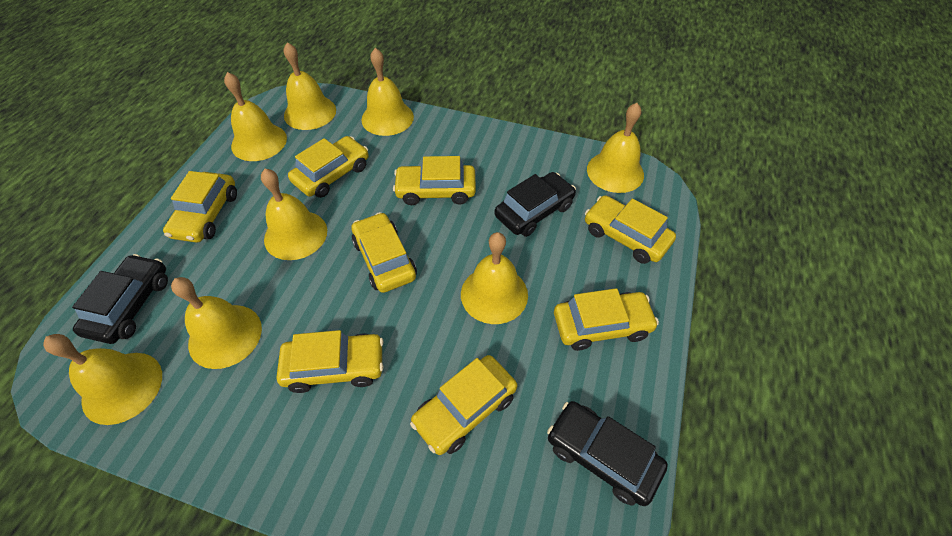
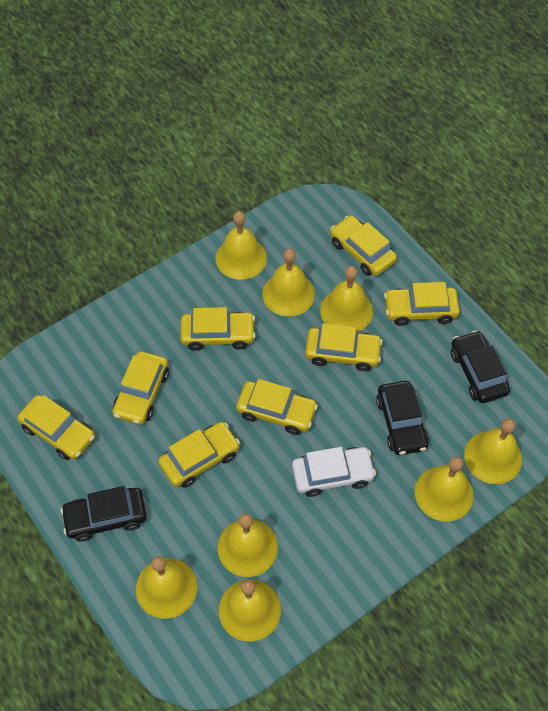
white car: none = 0 -> [292,447,376,497] = 1

